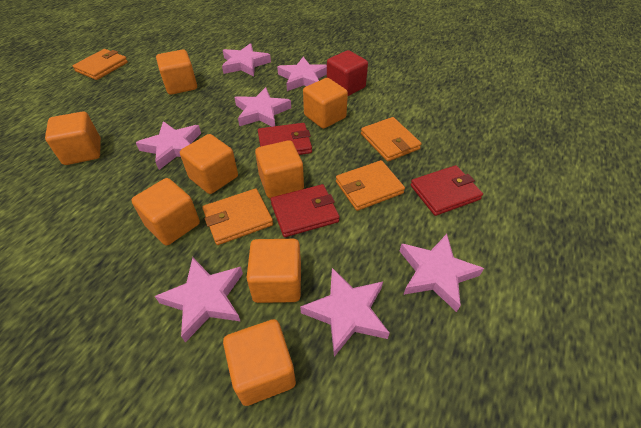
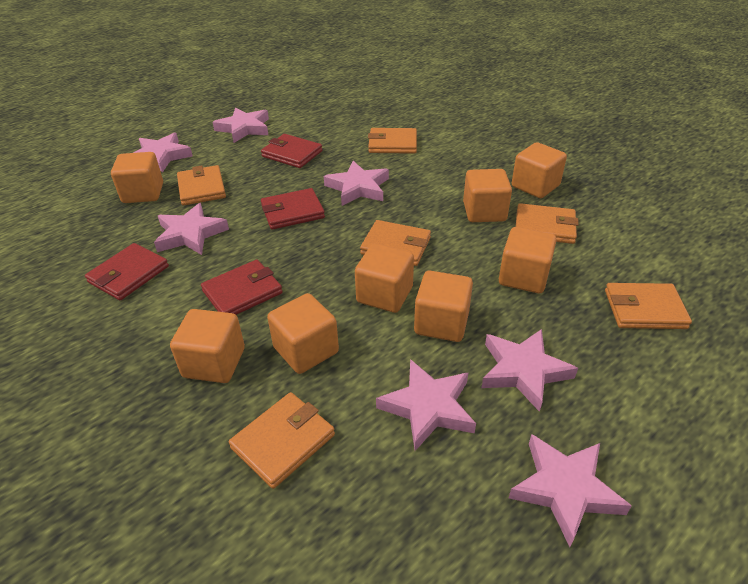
orange wallet: [73,49,128,80] [202,188,273,245] [336,160,405,211] [361,117,422,162] = 4 -> [177,165,226,205] [229,392,335,489] [360,220,431,266] [368,128,417,154] [516,203,579,244] [605,283,692,329] = 6
red cube: [327,50,368,96] = 1 -> none = 0
red wallet: [258,123,312,155] [271,184,340,237] [410,165,483,216] = 3 -> [85,243,169,301] [201,260,283,315] [261,134,322,168] [261,188,325,230] = 4

